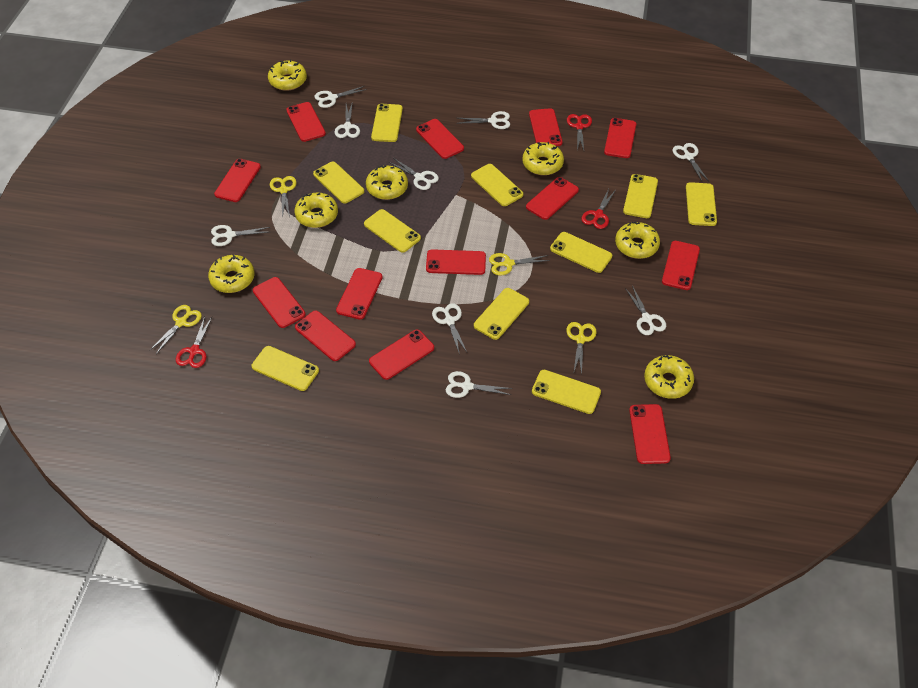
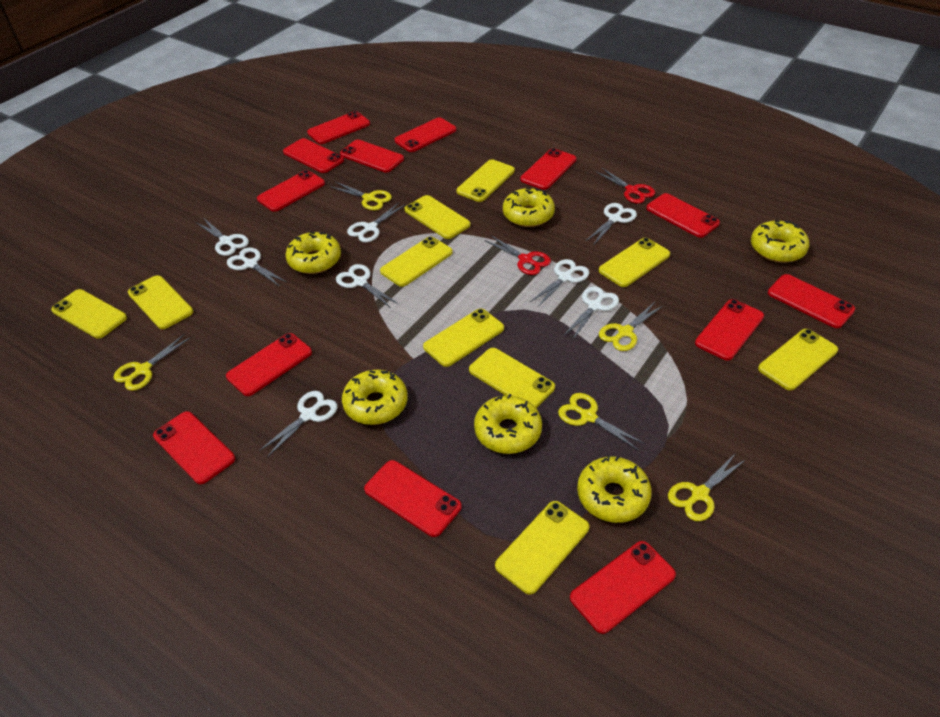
red scissors: [176,316,212,368] [567,114,592,151] [582,189,616,229] = 3 -> [485,235,551,275] [596,167,655,204] = 2
white scissors: [211,225,270,246] [314,86,367,108] [335,101,360,138] [389,158,439,190] [432,303,467,355] [446,371,513,398] [458,111,510,129] [625,285,666,335] [673,143,709,183] = 9 -> [196,219,249,256] [227,247,287,287] [259,391,337,457] [336,264,398,308] [347,202,406,243] [530,259,589,307] [564,286,619,339] [586,203,637,244] = 8
yellow donut: [208,254,255,293] [268,59,307,91] [295,193,338,228] [366,165,408,200] [522,142,564,175] [615,221,660,259] [644,355,694,399] = 7 -> [285,232,341,274] [342,370,408,425] [474,394,542,454] [503,188,555,227] [577,456,652,523] [751,220,809,263] = 6
yellow scissors: [149,305,202,354] [270,176,297,218] [489,253,550,275] [566,322,597,375] = 4 -> [114,334,191,391] [330,181,392,210] [558,393,645,451] [599,302,664,351] [668,453,745,521] = 5

